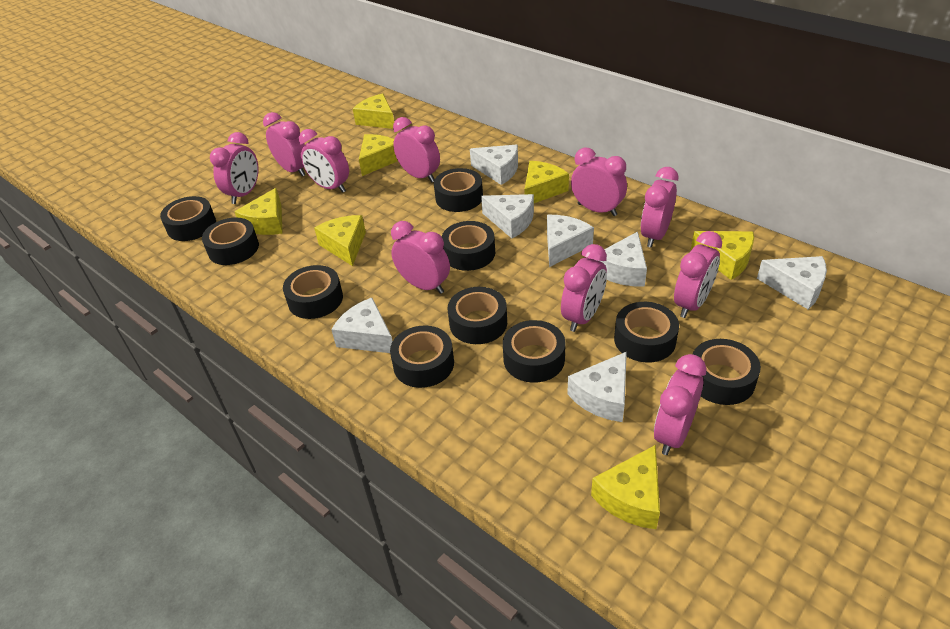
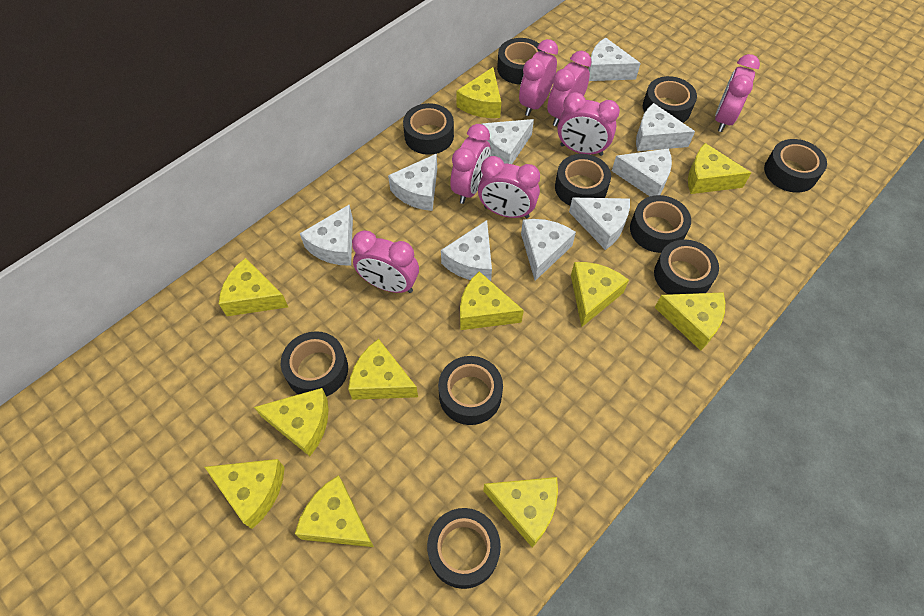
pink clock: [210,132,258,204] [263,112,305,177] [299,129,349,193] [391,221,450,294] [393,117,440,182] [561,244,607,332] [571,148,627,216] [641,167,679,248] [654,354,706,455] [674,231,722,318] = 10 -> [352,230,419,293] [450,124,491,204] [478,156,540,218] [519,39,558,116] [547,51,592,126] [557,92,620,156] [715,54,760,132] = 7
white cheese: [331,298,393,353] [470,144,518,185] [481,194,534,238] [547,215,594,267] [567,352,627,422] [597,232,647,287] [757,256,827,309] = 7 -> [300,205,353,266] [388,153,437,211] [441,220,492,281] [481,119,534,164] [521,219,576,281] [569,197,630,250] [588,37,641,81] [612,148,672,196] [636,103,695,151] = 9
yellow cheese: [234,188,283,235] [314,215,366,266] [353,93,394,129] [359,134,398,176] [525,161,569,203] [591,445,660,529] [691,231,754,280] = 7 -> [205,459,285,529] [219,258,288,316] [254,388,329,456] [295,475,374,547] [348,339,418,400] [456,67,501,118] [460,271,524,330] [483,477,558,548] [571,262,629,327] [655,292,725,351] [688,143,751,194] = 11

